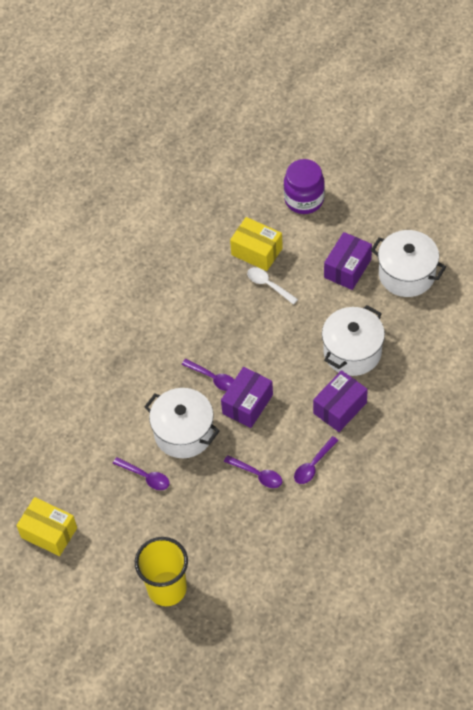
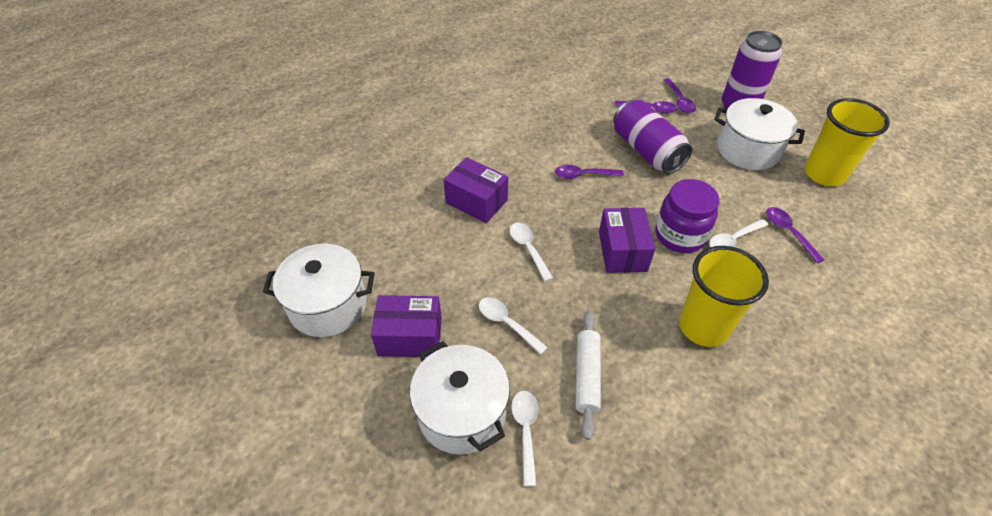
purple can: none = 0 -> [613,100,692,174] [722,31,783,109] = 2
white rolling pin: none = 0 -> [576,311,601,440] = 1
white spoon: [247,267,298,305] = 1 -> [479,297,548,354] [510,222,553,282] [511,391,538,486] [709,219,768,247] = 4
yellow box: [16,497,77,556] [230,217,283,271] = 2 -> none = 0
yellow cup: [135,537,188,606] = 1 -> [679,246,769,347] [804,98,890,186] = 2

